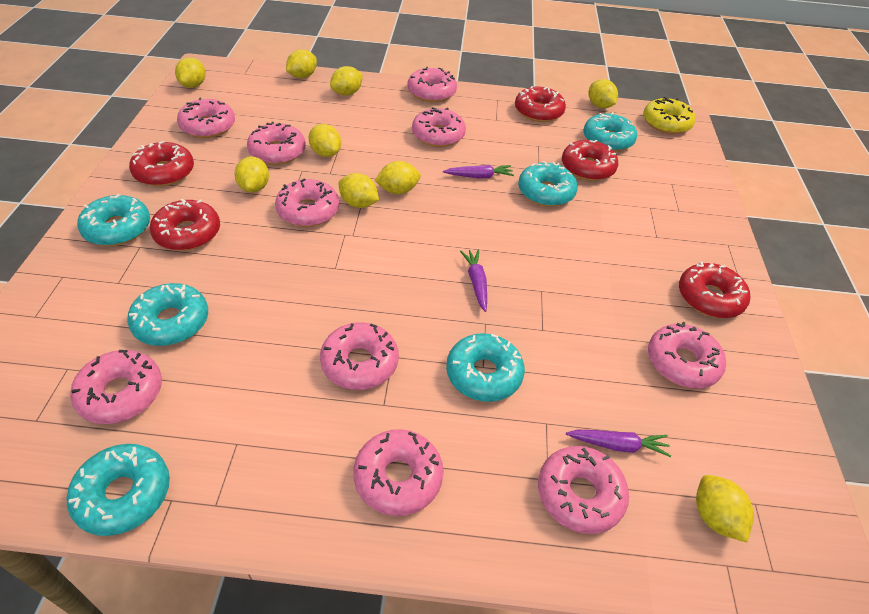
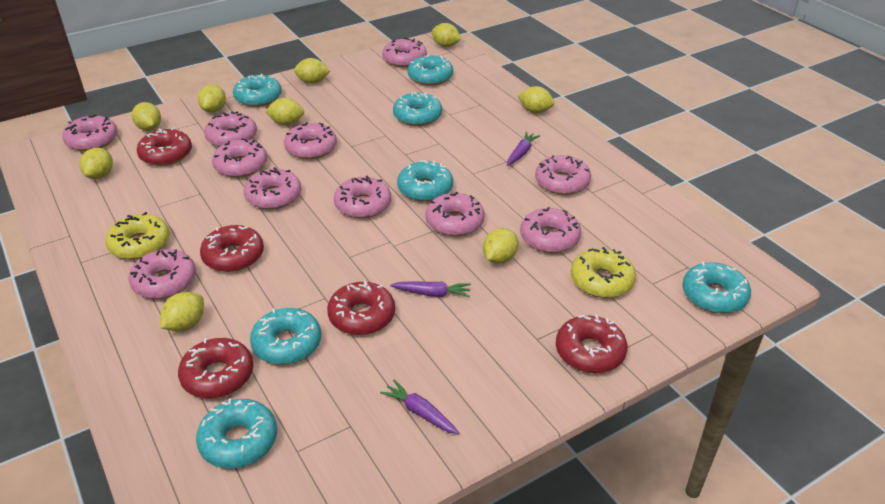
pink donut: [70,350,162,424] [177,97,235,138] [247,121,306,165] [275,178,339,227] [320,322,399,390] [353,429,444,516] [408,67,457,102] [412,107,466,147] [538,446,629,534] [648,322,726,388] = 10 -> [62,114,118,151] [129,249,196,299] [204,111,257,147] [212,139,267,178] [244,167,301,210] [284,122,337,159] [334,176,391,219] [382,38,427,67] [426,192,485,236] [520,207,581,253] [535,155,591,195] = 11
turquoise donut: [67,444,170,536] [77,194,150,246] [127,283,208,346] [446,333,525,402] [518,161,578,207] [583,112,637,152] = 6 -> [196,398,277,468] [233,74,282,107] [250,308,321,365] [393,92,442,126] [397,160,453,202] [408,54,453,86] [682,261,751,313] = 7
yellow donut: [643,97,696,134] = 1 -> [105,212,170,260] [571,247,636,298] = 2

